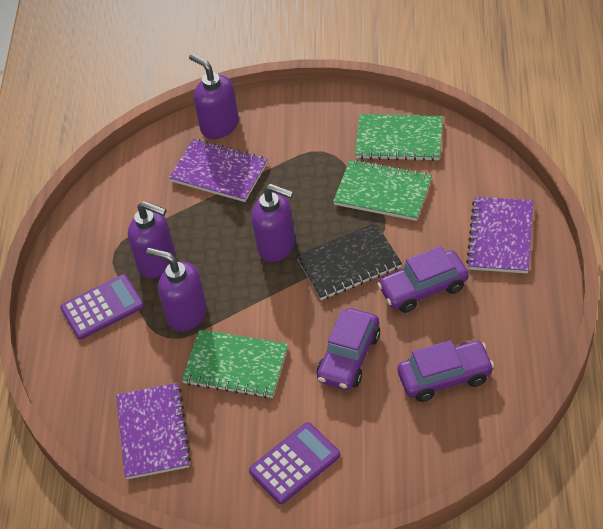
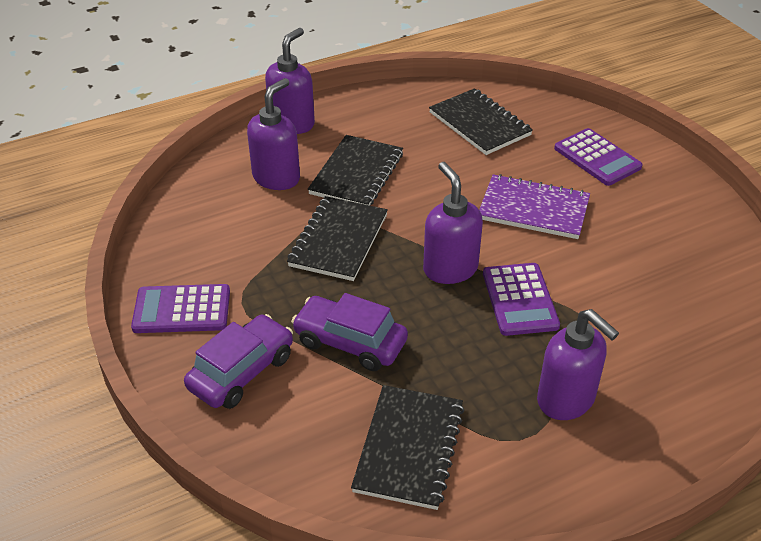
black notebook: [296,223,402,300] = 1 -> [287,196,388,281] [308,135,403,206] [351,385,464,510] [429,88,533,155] = 4
green notebook: [182,329,288,398] [333,159,432,221] [355,114,443,161] = 3 -> none = 0
purple calculator: [60,274,144,339] [249,422,341,504] = 2 -> [131,284,230,333] [483,263,560,336] [554,128,643,186] = 3
purple car: [317,308,380,390] [377,246,469,313] [398,340,494,402] = 3 -> [184,314,293,409] [291,293,408,371] = 2
purple notebook: [116,383,191,479] [169,139,268,202] [466,197,533,273] = 3 -> [479,174,590,239] = 1

